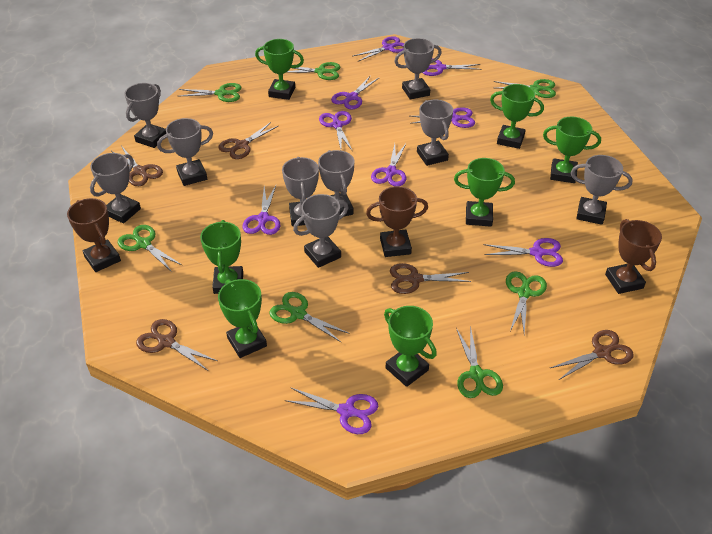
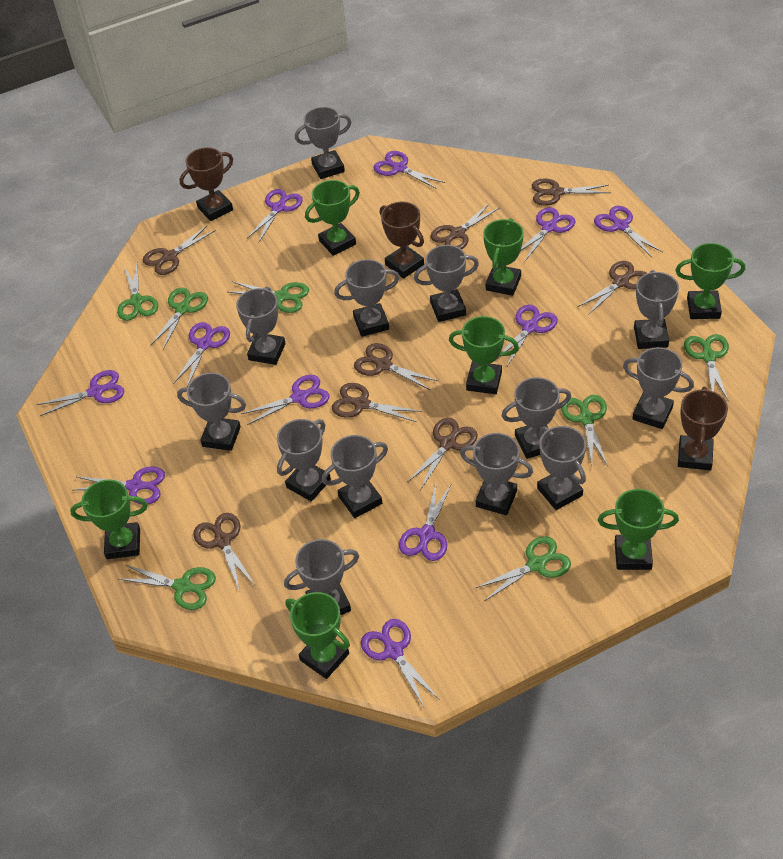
brown scissors: [111,147,163,186] [136,319,217,371] [218,122,278,159] [390,263,471,294] [550,330,634,380] = 5 -> [143,226,216,275] [194,513,255,591] [332,383,422,422] [354,343,438,390] [408,418,478,489] [431,203,499,249] [532,178,610,206] [577,261,647,315] = 8
grey trophy: [90,153,141,223] [124,83,166,148] [157,118,213,186] [282,157,319,226] [293,194,348,268] [318,150,355,216] [394,38,442,99] [417,100,453,166] [571,155,633,225] = 9 -> [177,373,246,451] [236,286,286,365] [277,419,331,501] [284,539,359,615] [295,107,351,179] [322,435,388,518] [334,259,400,337] [414,245,479,322] [460,433,533,515] [502,377,571,459] [537,426,586,510] [623,347,694,429] [634,270,679,349] = 13
purple scissors: [242,186,280,235] [285,387,379,434] [319,111,352,150] [331,75,380,109] [353,36,404,62] [371,144,406,186] [410,107,475,128] [422,58,482,76] [484,238,563,267] = 9 -> [36,370,124,416] [74,466,165,504] [173,322,230,387] [241,375,329,425] [247,189,303,243] [361,619,440,707] [373,151,445,189] [399,483,452,561] [498,305,558,366] [521,207,576,261] [594,206,663,257] = 11

